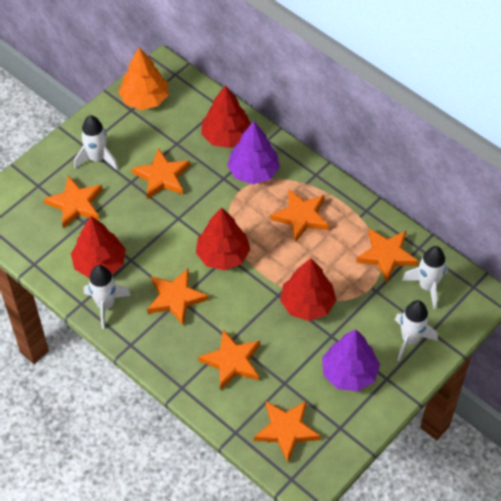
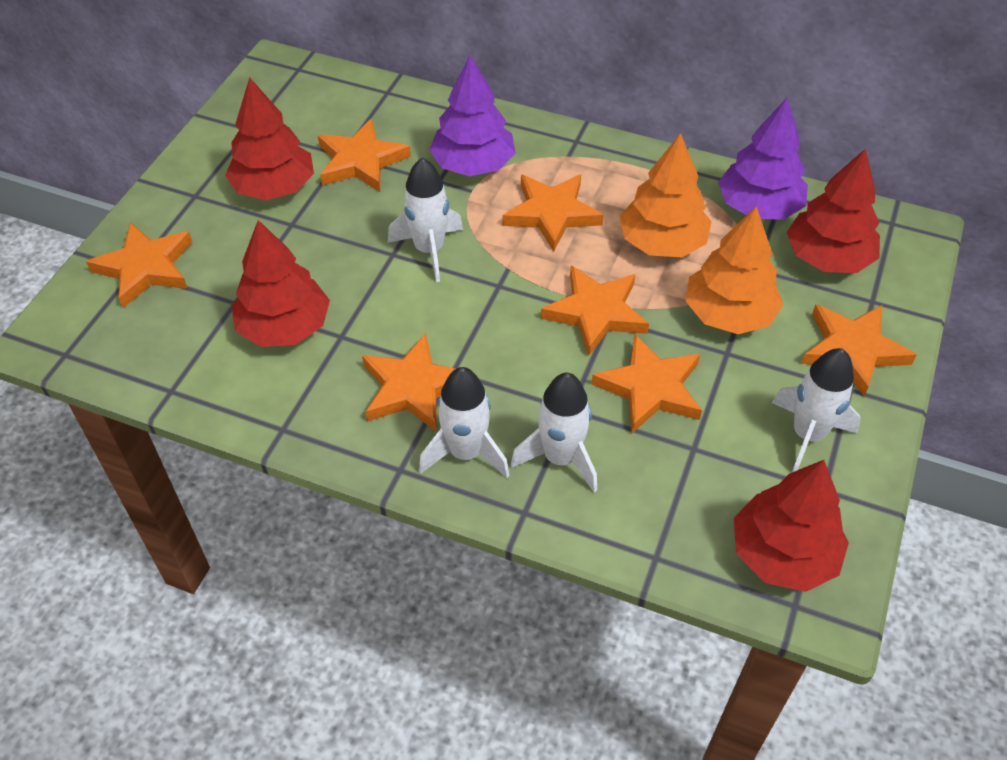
orange tree: [118,47,169,110] = 1 -> [620,133,711,257] [686,206,783,334] = 2

